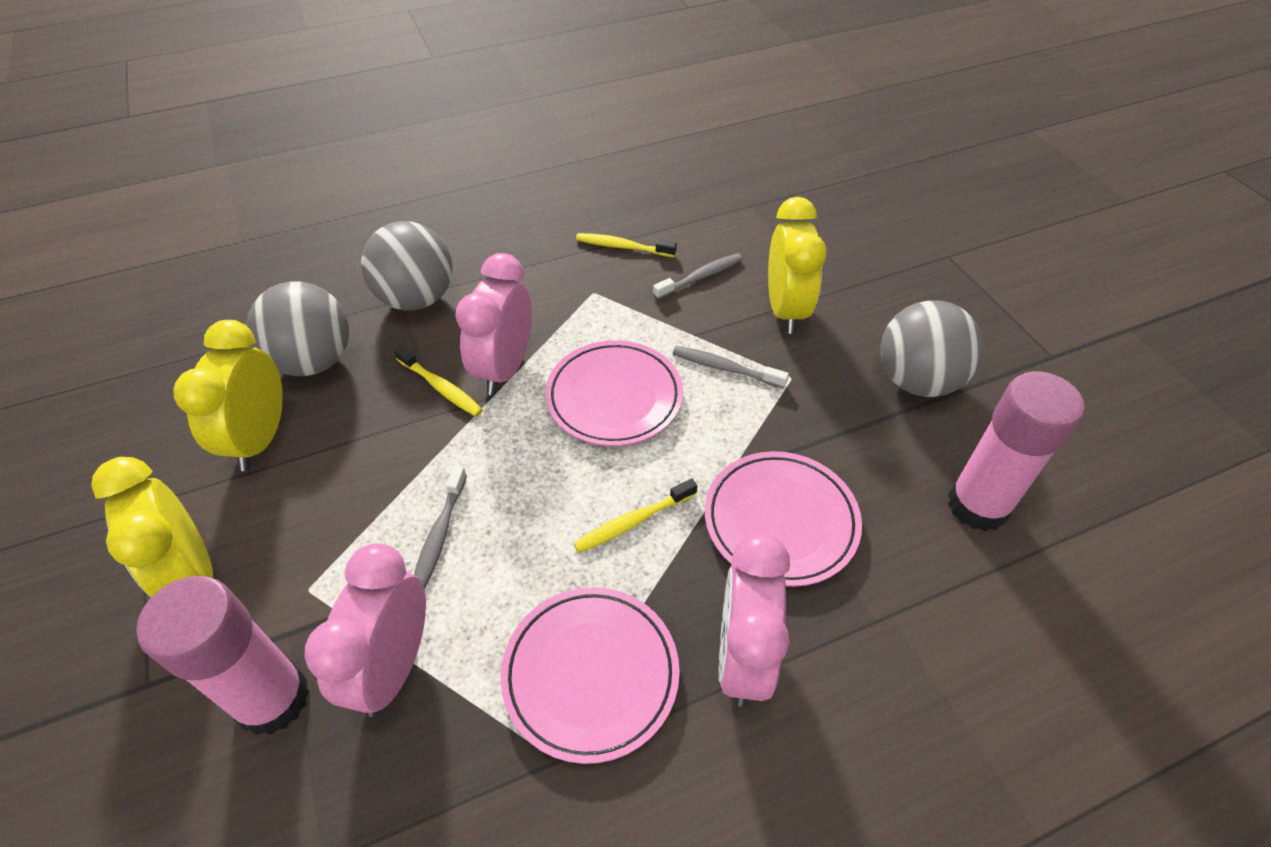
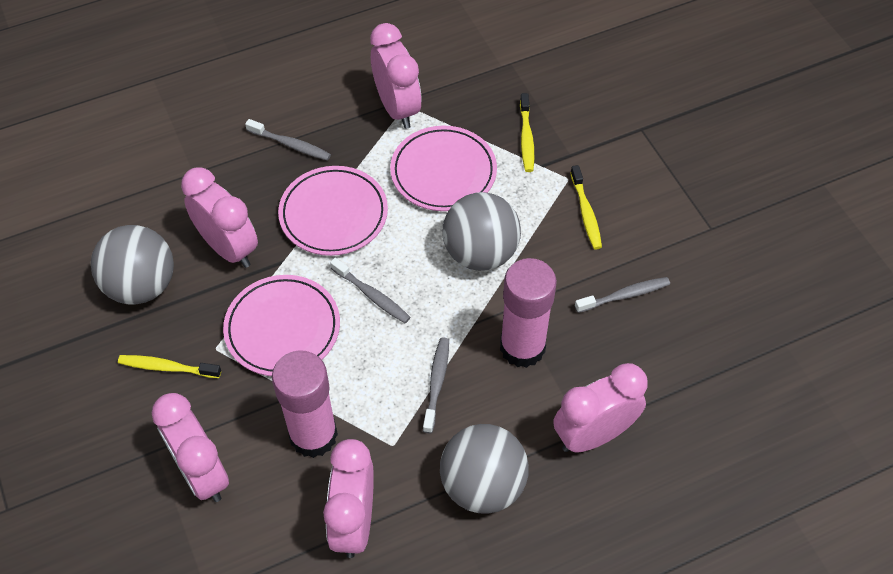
grey toothbrush: [414,466,467,589] [653,253,743,299] [673,346,789,389] = 3 -> [245,119,331,161] [330,258,411,323] [423,337,449,433] [575,277,670,313] = 4
pink clock: [305,543,426,717] [455,253,532,395] [719,533,790,707] = 3 -> [152,393,229,502] [181,168,258,268] [323,439,374,558] [370,23,422,129] [553,363,648,453] = 5
yellow clock: [91,457,213,597] [173,320,283,471] [768,197,827,334] = 3 -> none = 0

